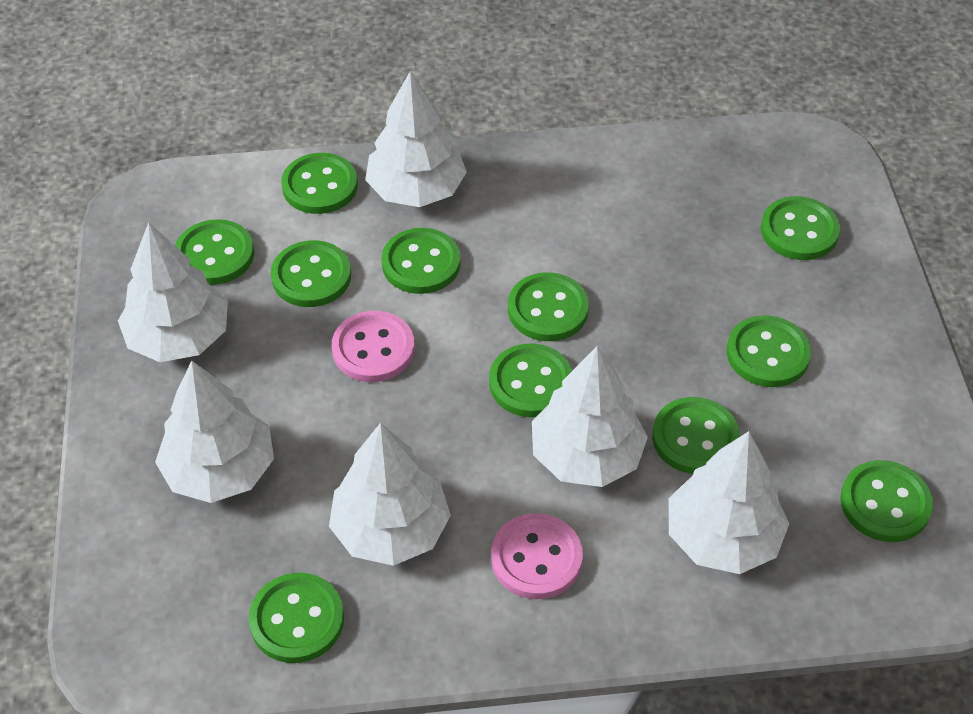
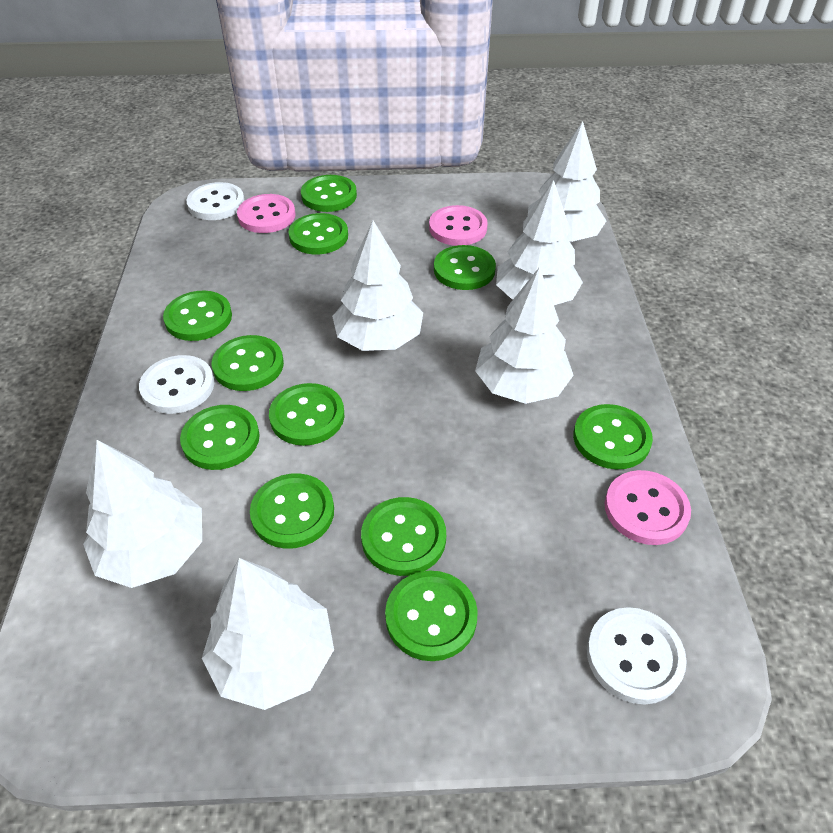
pink button: [332,311,415,382] [491,513,583,599] = 2 -> [237,194,296,233] [429,205,488,246] [605,470,691,545] = 3
white button: none = 0 -> [139,355,215,414] [187,182,245,220] [587,607,687,705] = 3

